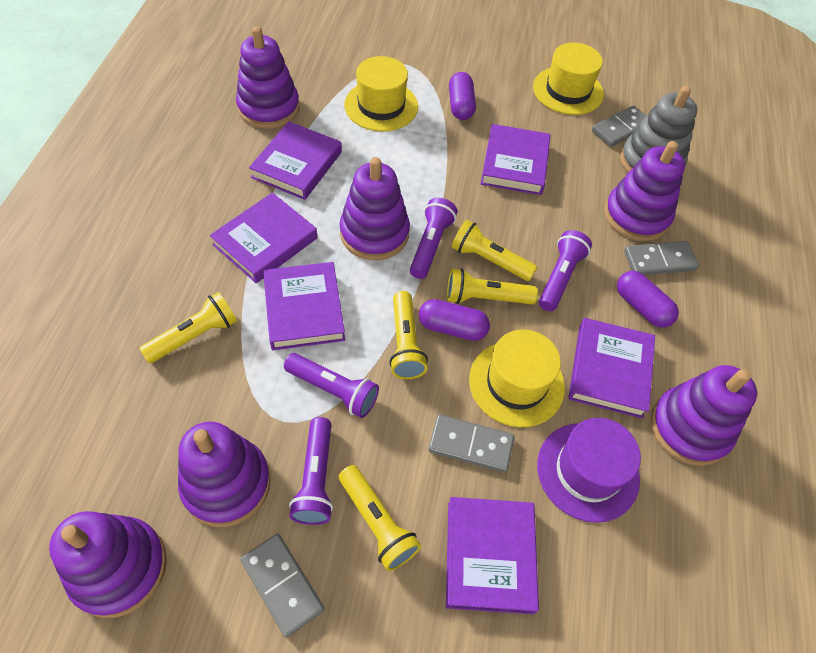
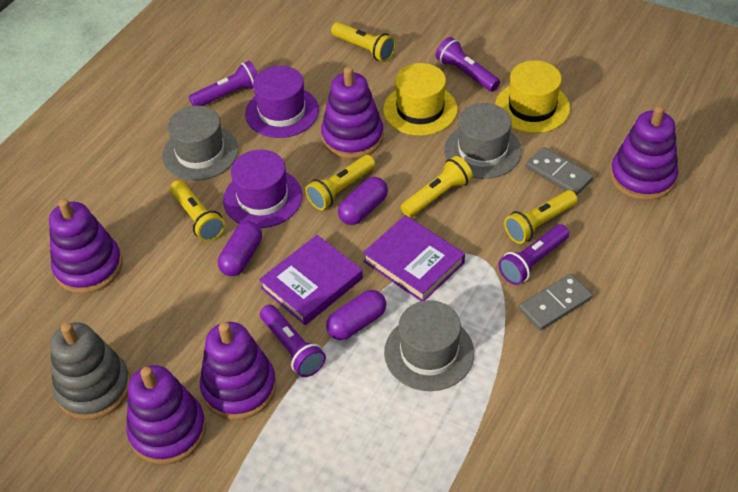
grey domino: [240,534,324,638] [428,414,515,473] [592,106,646,147] [624,241,699,275] = 4 -> [519,274,593,331] [526,147,594,195] = 2
grey hat: none = 0 -> [162,106,238,181] [384,300,474,391] [444,103,522,179] = 3
purple book: [210,193,318,283] [249,121,342,200] [263,262,345,350] [446,497,539,614] [481,124,551,195] [568,318,655,419] = 6 -> [259,235,363,325] [363,215,465,301] = 2
purple hat: [537,418,641,523] = 1 -> [223,150,302,228] [245,66,319,138] = 2
purple stacking toy: [49,511,167,618] [178,421,271,527] [236,26,300,129] [339,157,410,260] [604,141,685,241] [651,365,757,466] = 6 -> [49,199,122,294] [126,365,206,465] [200,322,276,420] [321,66,384,159] [610,105,678,201] = 5
yellow hat: [344,56,418,132] [469,330,565,427] [533,43,604,115] = 3 -> [383,63,458,136] [495,60,570,133] = 2

